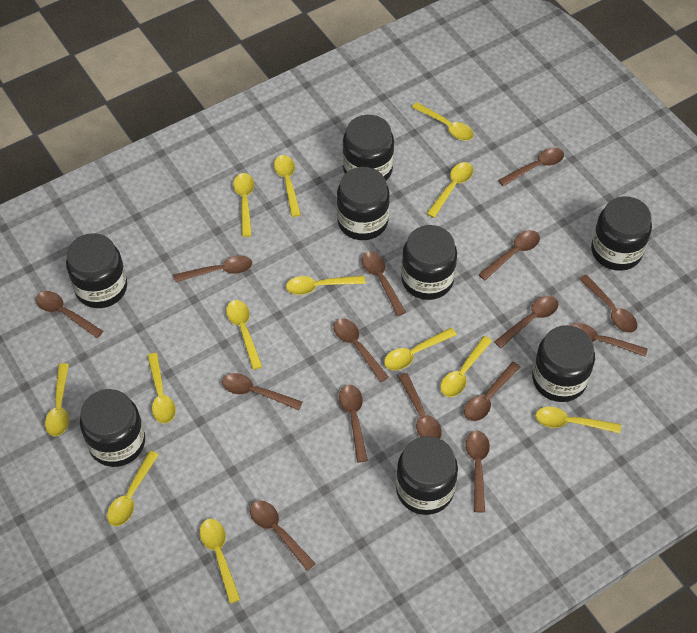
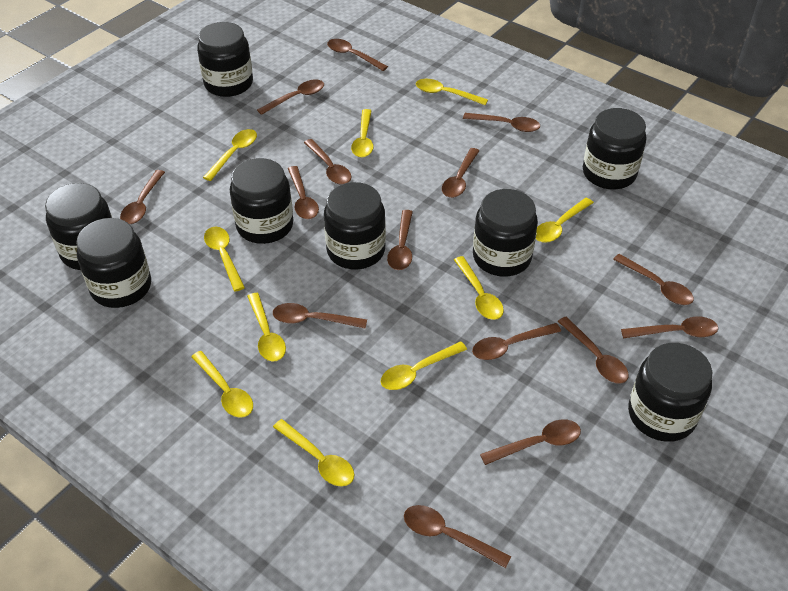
yellow spoon: [45,363,69,436] [107,451,159,526] [147,353,176,423] [200,519,241,604] [226,300,263,370] [233,173,254,237] [274,155,301,217] [286,276,366,295] [384,328,457,370] [412,102,474,141] [426,162,474,218] [440,336,492,397] [536,407,621,433] = 13 -> [191,351,253,417] [203,129,257,181] [204,227,245,292] [247,293,286,362] [273,419,354,487] [351,109,374,158] [381,342,467,390] [416,79,488,105] [454,256,504,320] [536,198,594,243] = 10

